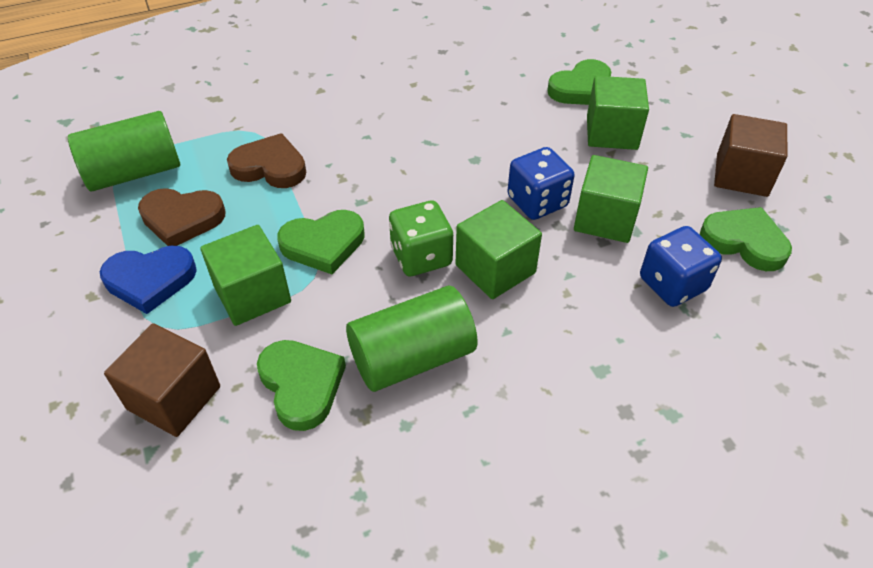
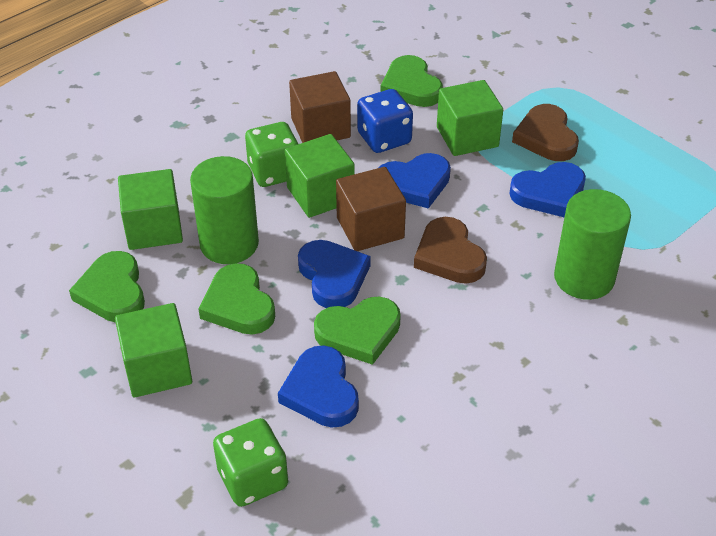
blue dice: [507,147,574,220] [640,226,722,307] = 2 -> [357,89,413,153] = 1
blue heart: [100,246,197,314] = 1 -> [278,345,359,428] [298,240,371,308] [379,153,451,209] [509,162,586,217] = 4
green dice: [389,200,453,276] = 1 -> [213,418,288,507] [245,122,298,187] = 2

